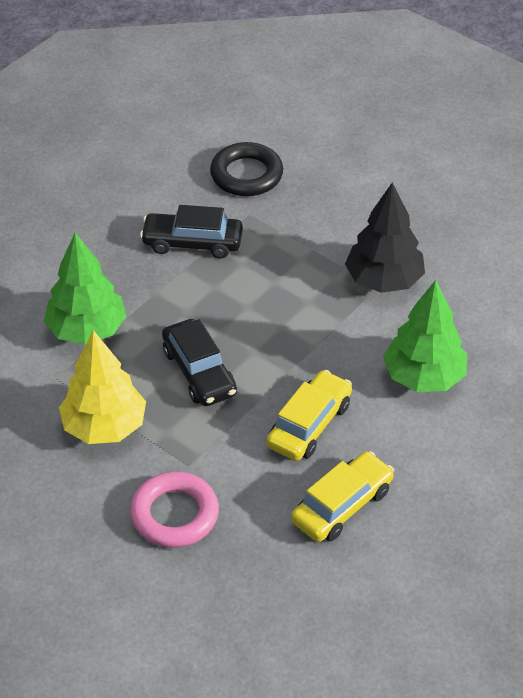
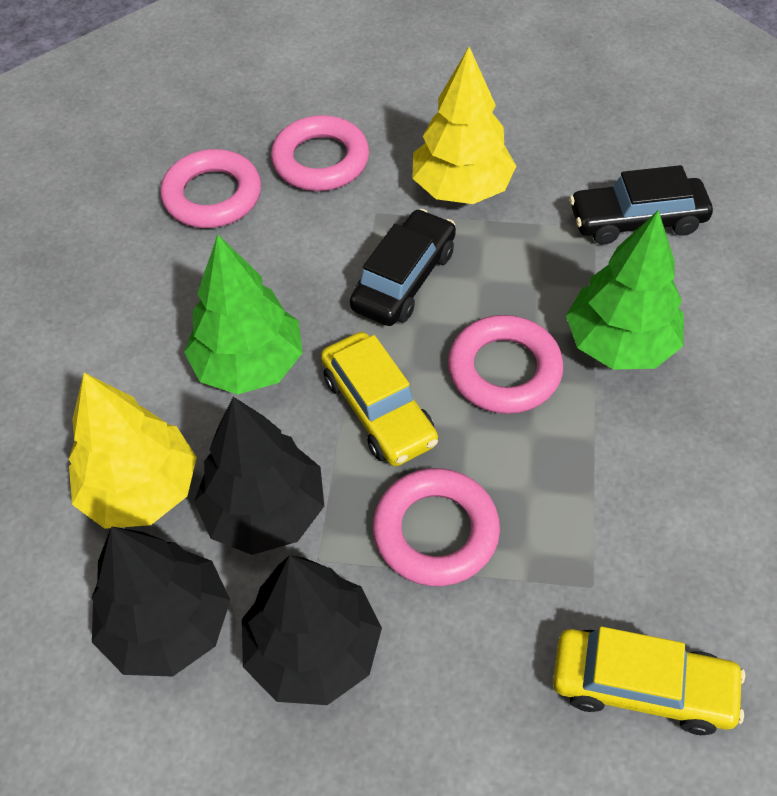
black ring: [210,142,283,196] = 1 -> none = 0
black tree: [345,182,425,293] = 1 -> [92,526,230,677] [194,397,324,555] [242,555,382,705] = 3
pink ring: [130,472,219,548] = 1 -> [160,149,261,228] [271,115,369,191] [373,468,500,586] [448,315,563,414] = 4
yellow tree: [59,330,146,444] = 1 -> [69,373,197,529] [413,47,516,204] = 2

